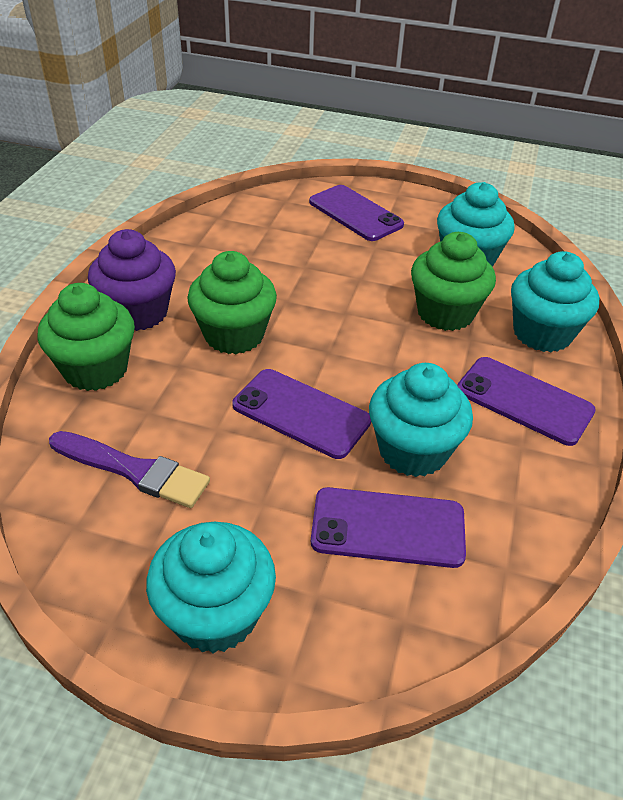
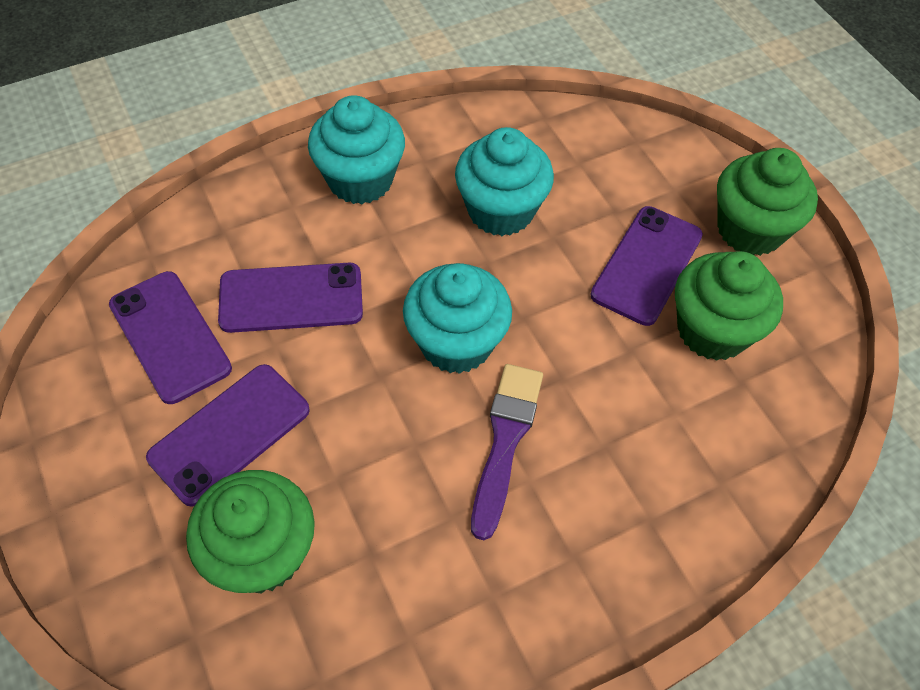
purple cupcake: [88,229,176,331] = 1 -> none = 0
turquoise cupcake: [146,522,276,653] [369,363,473,477] [437,182,515,267] [511,251,599,352] = 4 -> [308,95,405,204] [403,263,512,374] [455,127,554,236] = 3

